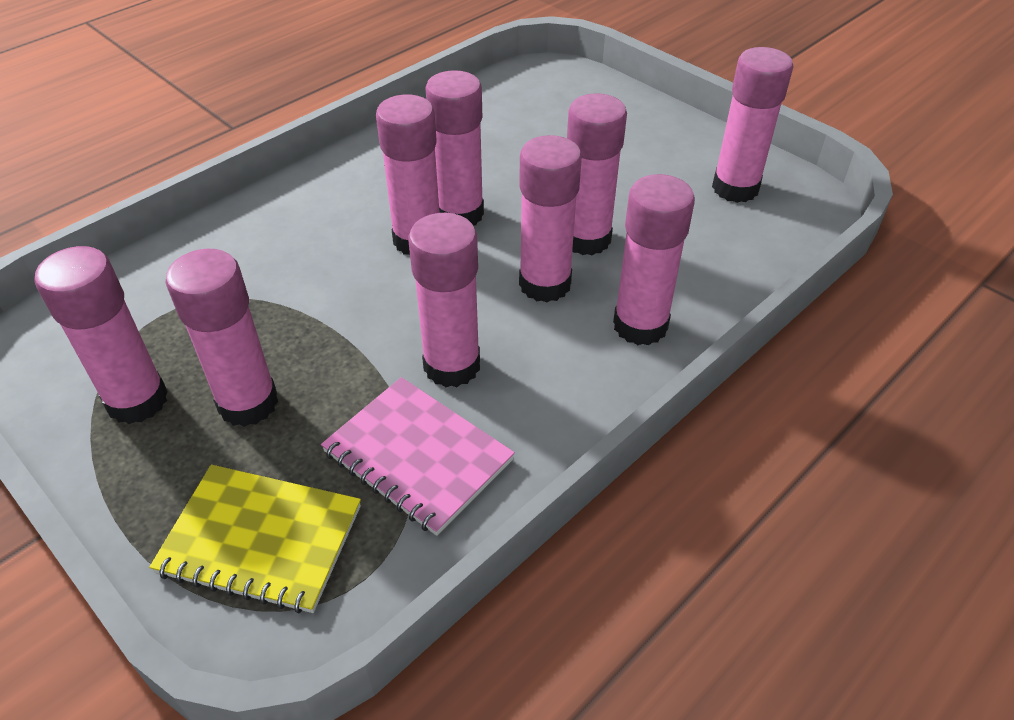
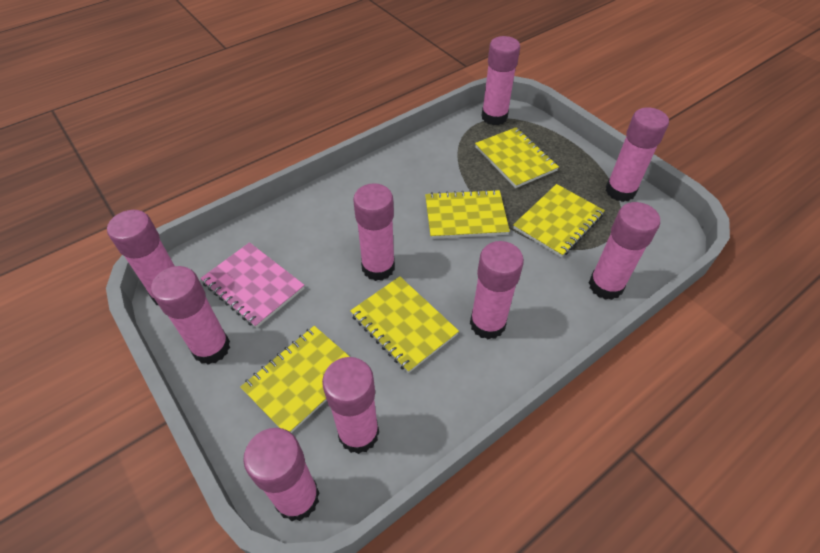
yellow notebook: [149,465,361,613] = 1 -> [241,326,350,433] [350,276,459,373] [425,189,510,239] [475,127,559,188] [513,184,605,258] = 5

